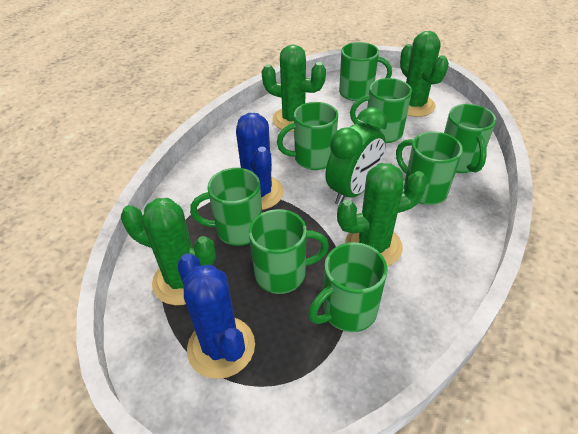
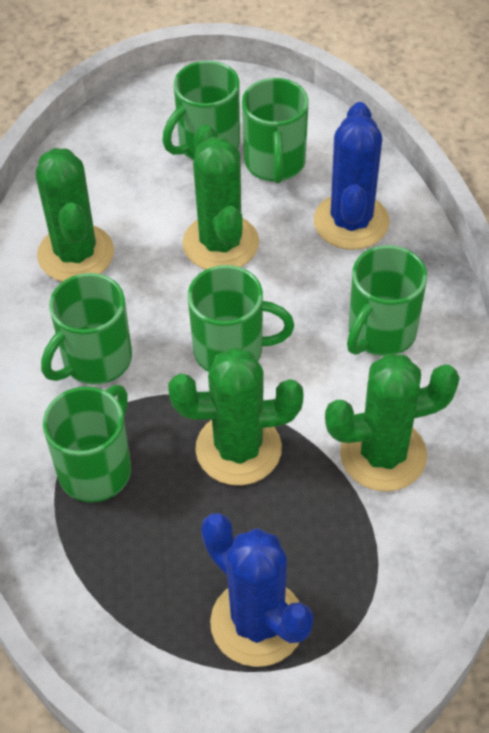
green clock: [325,107,387,205] = 1 -> none = 0
green mug: [190,168,262,246] [249,209,329,294] [277,102,338,170] [308,242,387,332] [339,42,392,101] [350,78,412,143] [396,132,463,205] [444,104,496,173] = 8 -> [41,273,132,385] [43,385,131,502] [162,61,240,160] [188,265,294,372] [242,78,309,183] [347,245,427,356] = 6

